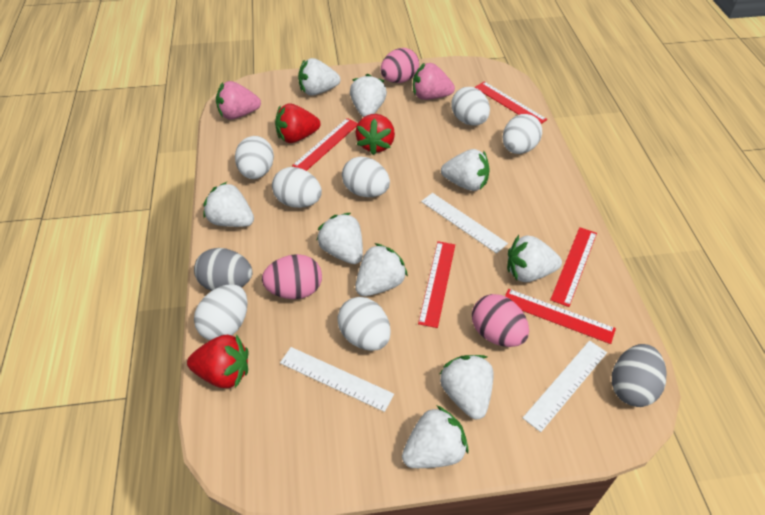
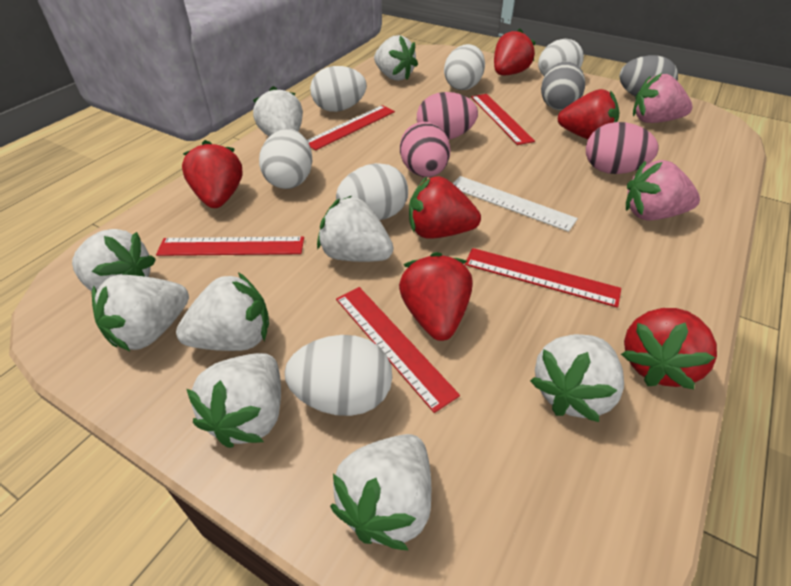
red strawberry: [187,334,249,388] [275,103,321,143] [355,114,395,155] = 3 -> [182,140,243,208] [399,252,472,341] [409,176,481,239] [494,29,536,75] [557,89,619,139] [621,308,717,389] = 6
white egg: [194,284,248,340] [235,136,274,179] [272,167,322,208] [337,297,391,351] [342,156,390,197] [452,87,490,126] [503,114,542,154] = 7 -> [259,129,312,189] [285,335,392,416] [310,66,367,112] [336,163,408,220] [444,44,485,90] [538,39,584,77] = 6
white ruler: [280,347,394,412] [421,193,508,254] [523,341,607,432] = 3 -> [453,176,578,232] = 1

